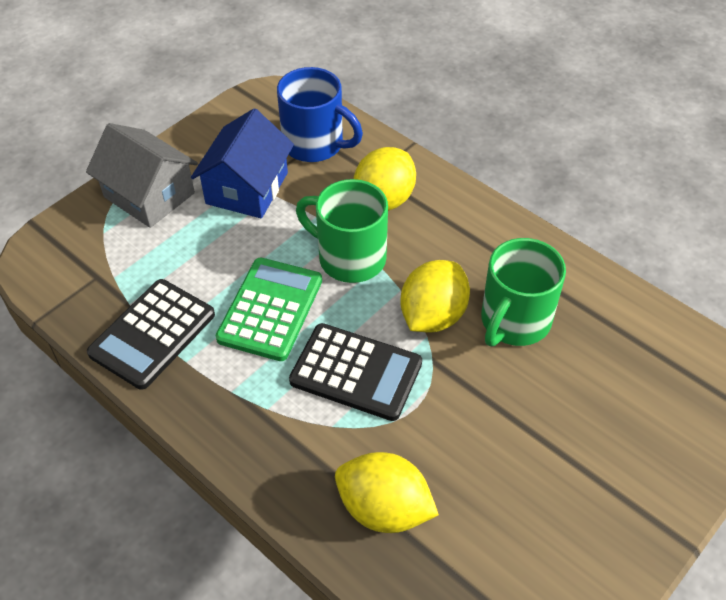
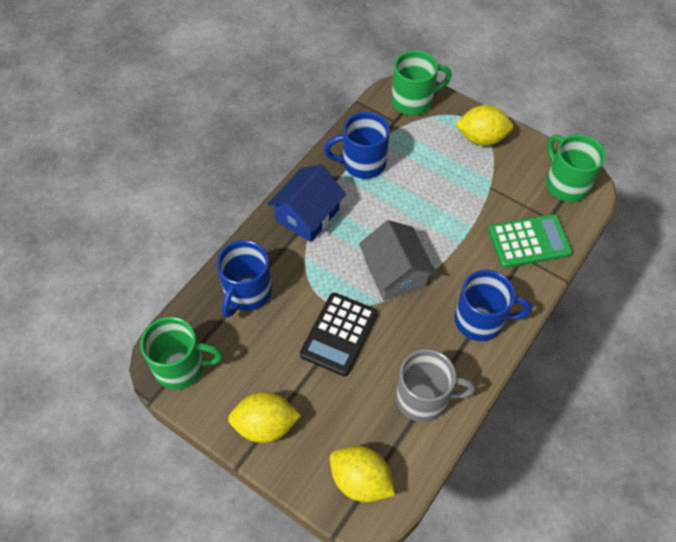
black calculator: [87,279,215,390] [289,323,422,421] = 2 -> [300,293,378,376] = 1
blue mug: [277,67,363,162] = 1 -> [217,240,272,317] [324,112,390,179] [454,270,532,341] = 3
green mug: [296,179,388,283] [481,238,566,346] = 2 -> [140,317,223,389] [391,50,452,115] [546,134,606,202] = 3
grey mug: none = 0 -> [396,349,476,422] = 1

